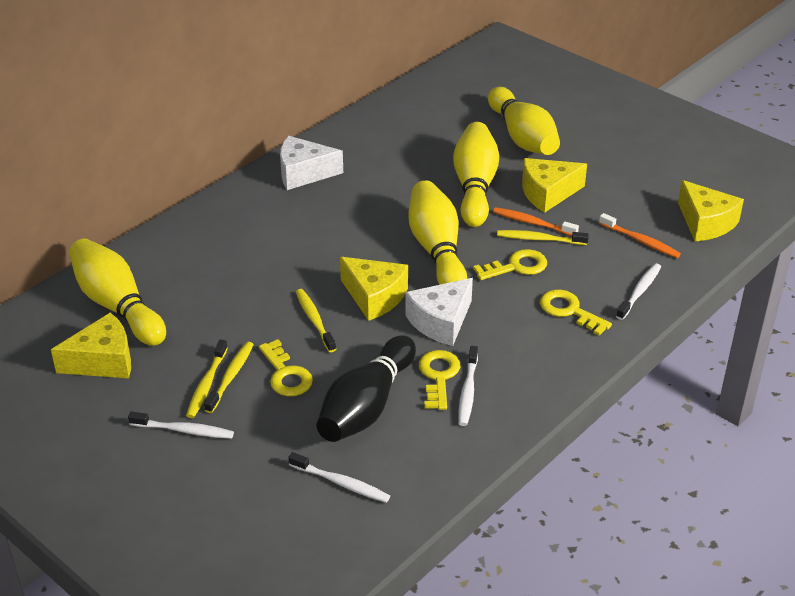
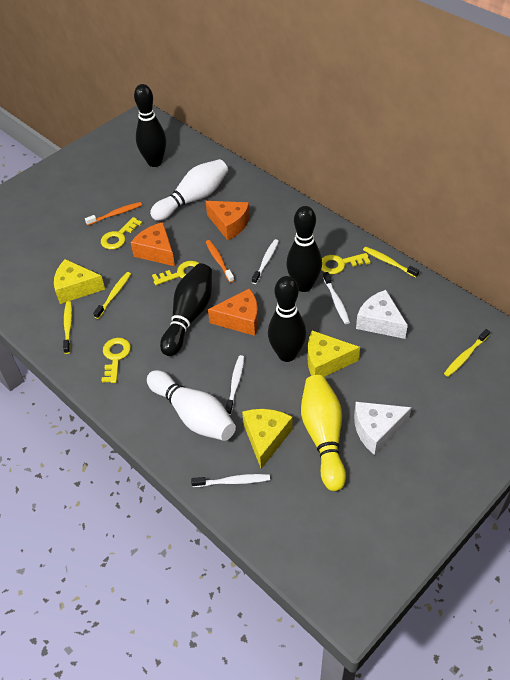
black bowling pin: [316,335,416,442] = 1 -> [134,84,166,167] [160,263,212,356] [268,276,306,362] [286,206,322,292] = 4
orange cheese: none = 0 -> [131,222,175,266] [206,201,250,240] [208,288,258,336] = 3
white bowling pin: none = 0 -> [147,370,236,441] [150,159,228,221] = 2
yellow bowling pin: [69,239,166,346] [408,181,467,285] [453,122,499,227] [488,87,560,155] = 4 -> [301,375,346,491] = 1
yellow cheese: [51,313,131,378] [340,257,408,321] [522,158,587,213] [678,180,744,241] = 4 -> [54,259,105,304] [242,409,293,469] [307,331,360,377] = 3

